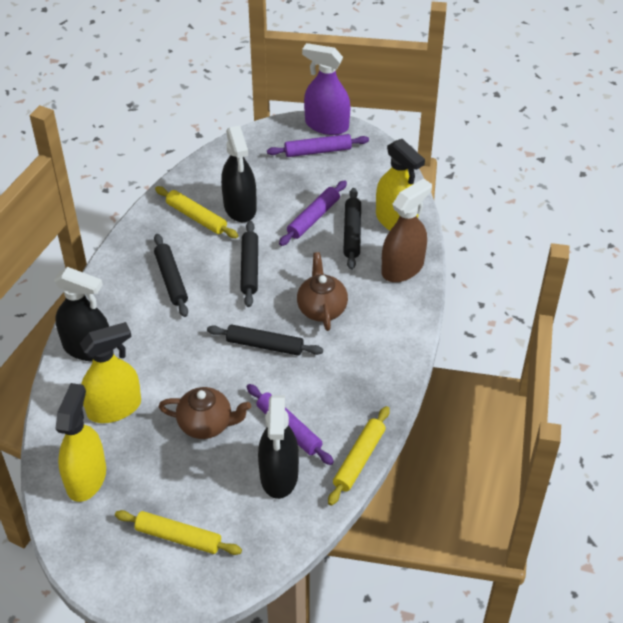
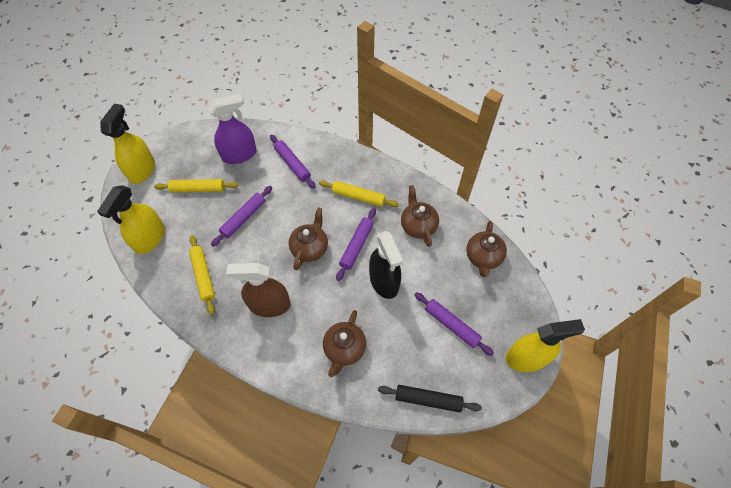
black rolling pin: [154,234,188,317] [207,324,323,356] [240,221,258,307] [343,188,361,270] = 4 -> [378,385,482,412] = 1
black spray bottle: [54,267,109,361] [221,126,256,222] [258,395,299,499] = 3 -> [369,231,403,299] = 1
brown teapot: [159,387,251,439] [297,252,348,331] = 2 -> [289,207,328,270] [323,310,366,377] [401,185,439,247] [466,221,507,277] = 4
purple rolling pin: [247,384,334,465] [267,134,369,157] [279,180,347,246] = 3 -> [211,186,272,247] [270,135,316,189] [336,208,376,281] [414,292,494,356] = 4

